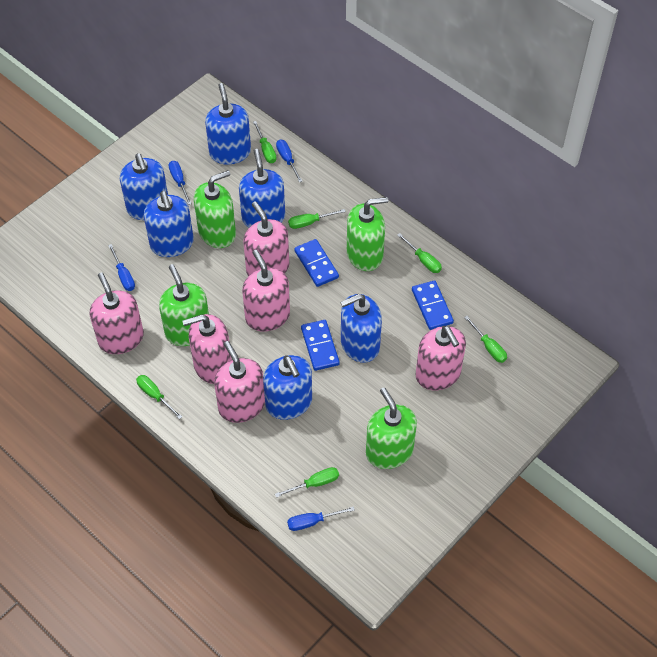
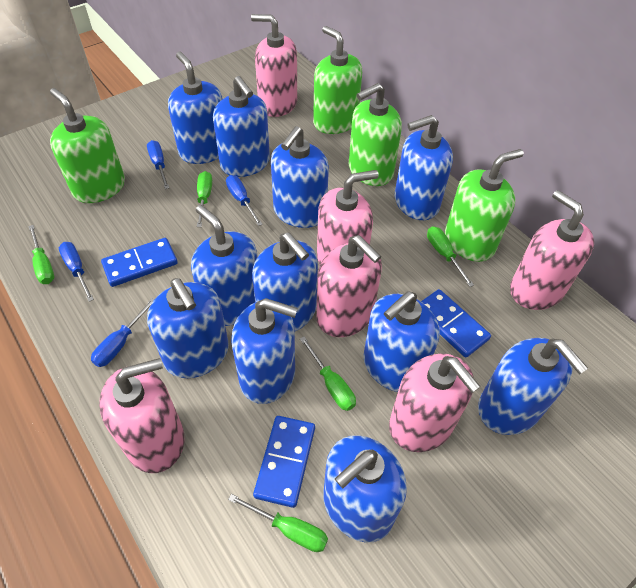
blue soap dispenser: [120,154,168,220] [144,191,194,257] [205,83,251,164] [239,149,285,228] [263,355,312,420] [340,294,382,363] = 6 -> [147,278,229,378] [168,52,223,164] [191,205,257,326] [213,76,270,177] [231,298,298,404] [252,232,318,331] [271,126,329,228] [323,435,407,542] [363,291,440,392] [395,115,453,220] [478,338,588,435] = 11
green screwdriver: [136,375,182,419] [253,121,277,163] [275,467,339,498] [288,209,346,229] [397,233,442,273] [464,316,507,363] = 6 -> [28,225,54,284] [197,171,212,227] [228,494,328,552] [300,337,356,411] [427,226,474,287] = 5

